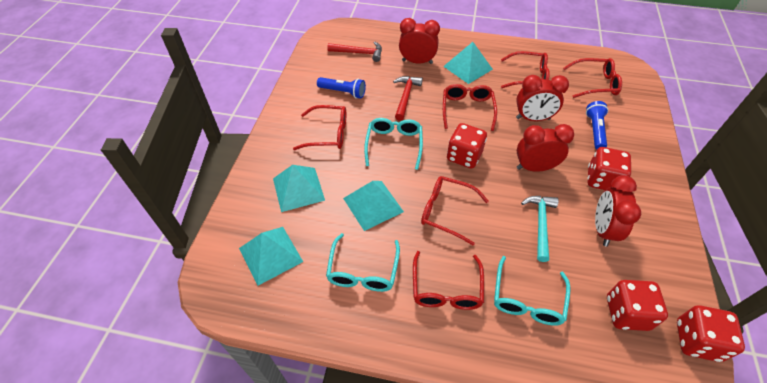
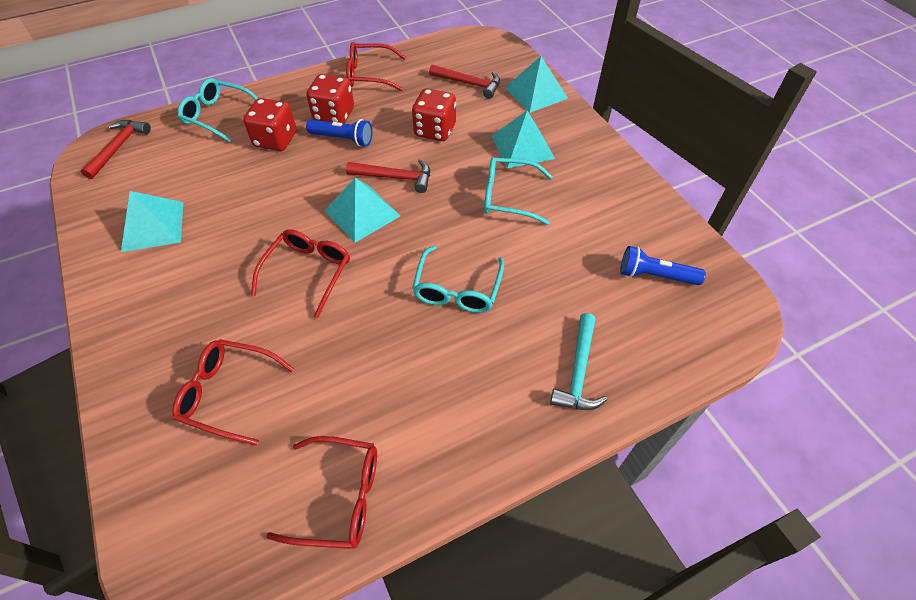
red clock: [399,18,440,64] [516,75,569,121] [517,124,574,172] [595,175,641,247] = 4 -> none = 0
red dice: [447,123,487,169] [587,147,631,190] [607,280,668,331] [677,305,745,362] = 4 -> [243,98,296,151] [306,74,354,124] [412,88,456,141] = 3
red glasses: [293,105,346,150] [413,251,484,310] [421,176,489,245] [443,84,497,131] [501,51,550,88] [563,58,622,98] = 6 -> [172,339,294,446] [251,230,350,319] [266,436,377,549] [346,42,406,91] = 4
red hammer: [327,42,382,62] [393,76,423,121] = 2 -> [81,120,151,179] [346,159,430,193] [429,65,500,99] = 3

